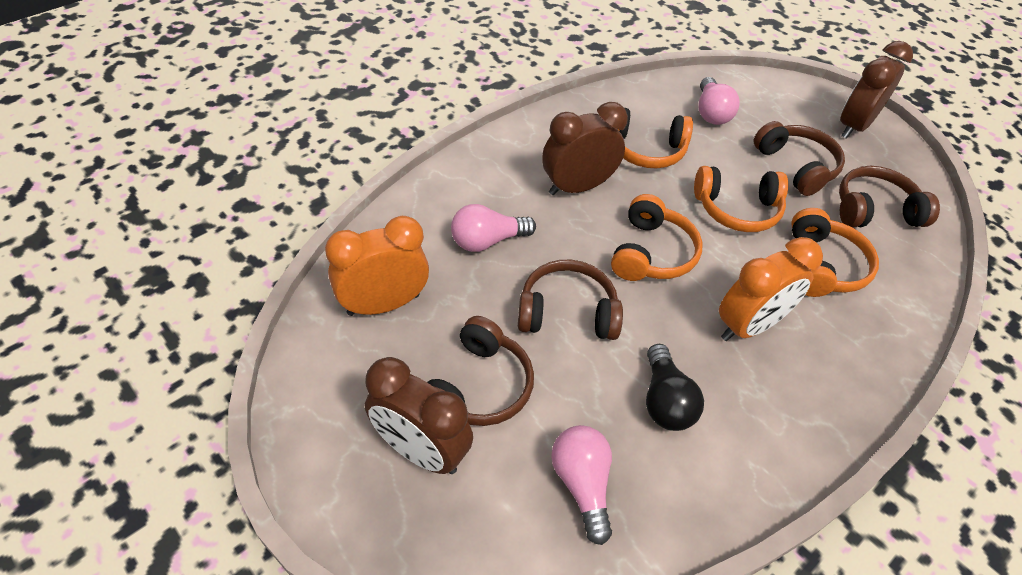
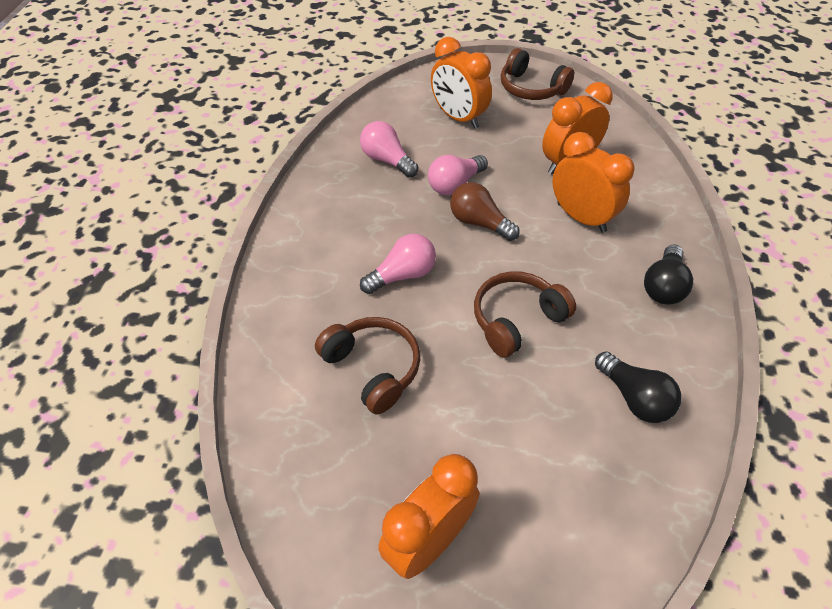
black light bulb: [646,344,704,431] = 1 -> [595,351,681,423] [644,244,693,304] = 2
brown clock: [364,357,473,474] [542,102,628,195] [840,41,913,139] = 3 -> none = 0
brown headphones: [427,316,534,426] [518,260,623,340] [754,121,845,196] [839,166,940,228] = 4 -> [315,317,420,414] [474,271,576,358] [501,48,574,100] = 3
brown light bulb: none = 0 -> [450,182,520,241] = 1
orange clock: [325,216,429,316] [719,237,823,341] = 2 -> [378,454,480,579] [431,37,492,129] [542,82,612,175] [552,132,635,233] = 4
orange headphones: [611,194,703,281] [619,108,693,168] [694,166,788,232] [791,208,879,297] = 4 -> none = 0

